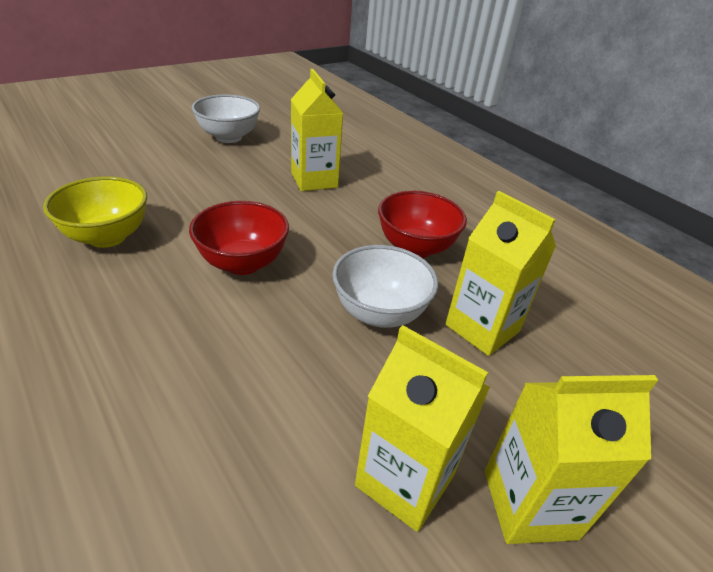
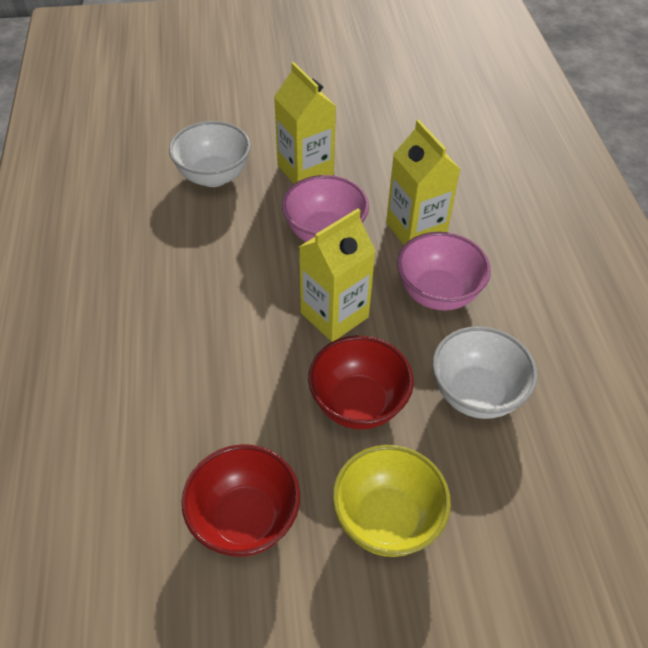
pink bowl: none = 0 -> [282,175,369,242] [397,232,491,310] = 2
yellow carton: [291,69,343,191] [355,325,490,532] [446,191,556,356] [484,375,658,544] = 4 -> [274,62,336,184] [299,209,376,342] [386,120,461,245] = 3

